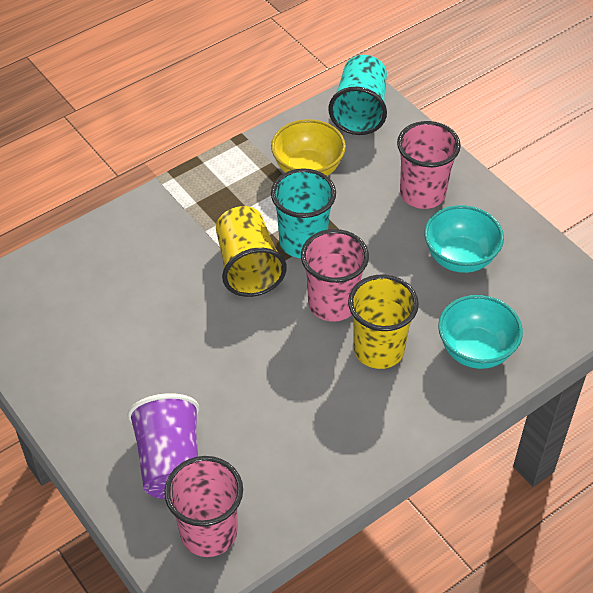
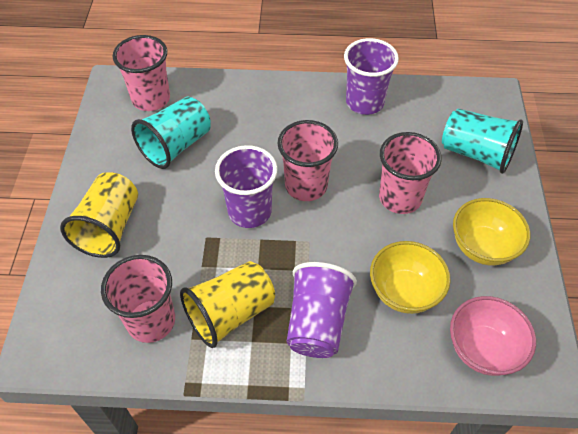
pink bowl: none = 0 -> [450,296,536,376] = 1
pink cup: [164,456,243,557] [301,229,369,322] [397,121,461,209] = 3 -> [101,255,175,343] [113,35,170,111] [277,120,338,201] [379,132,442,214] = 4
purple cup: [128,393,199,499] = 1 -> [215,145,278,228] [287,262,357,358] [344,38,399,115] = 3
turquoise bowl: [424,205,504,273] [438,295,523,369] = 2 -> none = 0
yellow bowl: [271,119,346,176] = 1 -> [370,241,451,314] [453,198,530,265] = 2

